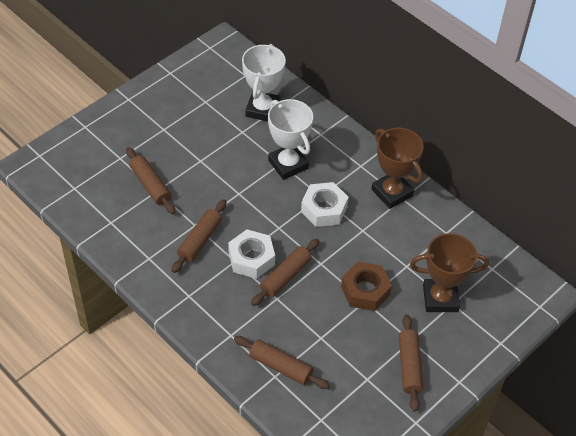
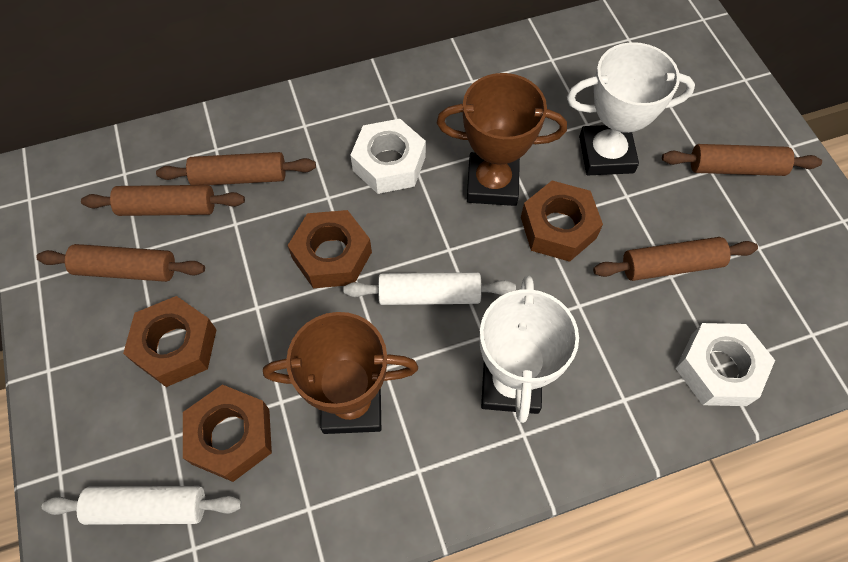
brown nut: [341,261,392,311] = 1 -> [123,296,217,387] [183,384,272,482] [288,210,372,288] [521,181,603,262] = 4
white rolling pin: none = 0 -> [42,486,242,525] [343,272,516,305] = 2

